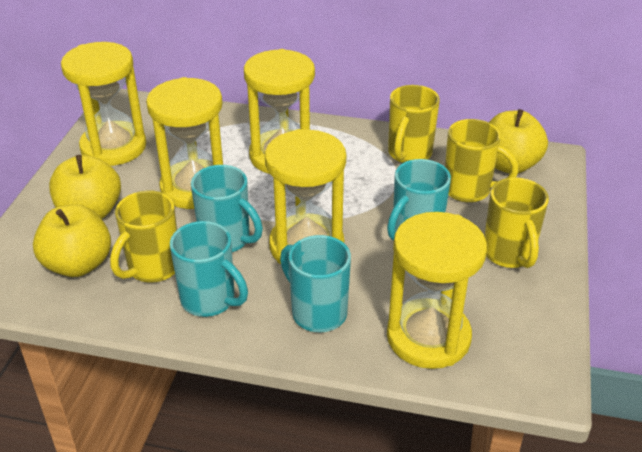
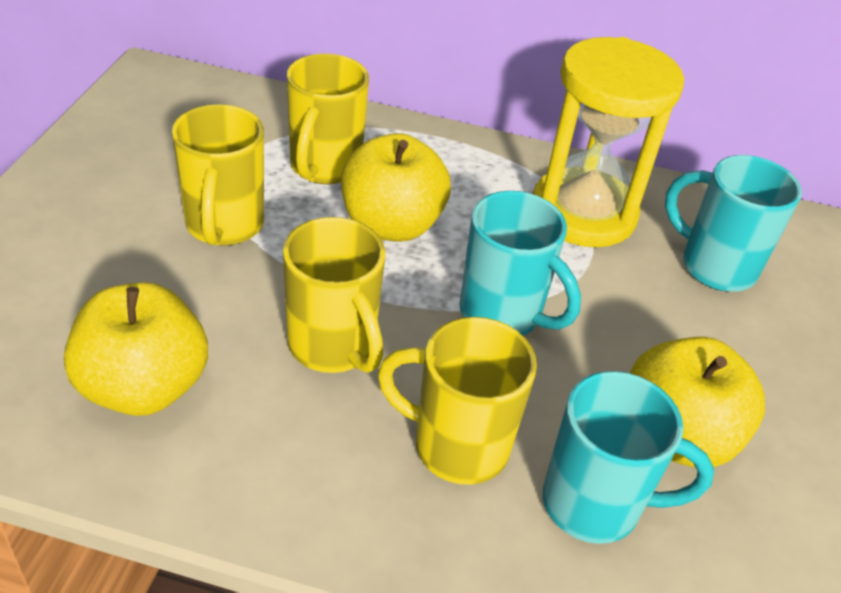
turquoise mug: [170,221,248,317] [191,165,263,252] [280,235,351,332] [387,159,451,241] = 4 -> [460,191,581,335] [543,371,714,544] [665,155,802,292] = 3
yellow hourglass: [61,42,146,166] [146,77,223,209] [244,49,315,174] [265,129,346,264] [387,212,487,369] = 5 -> [533,37,684,247] = 1

